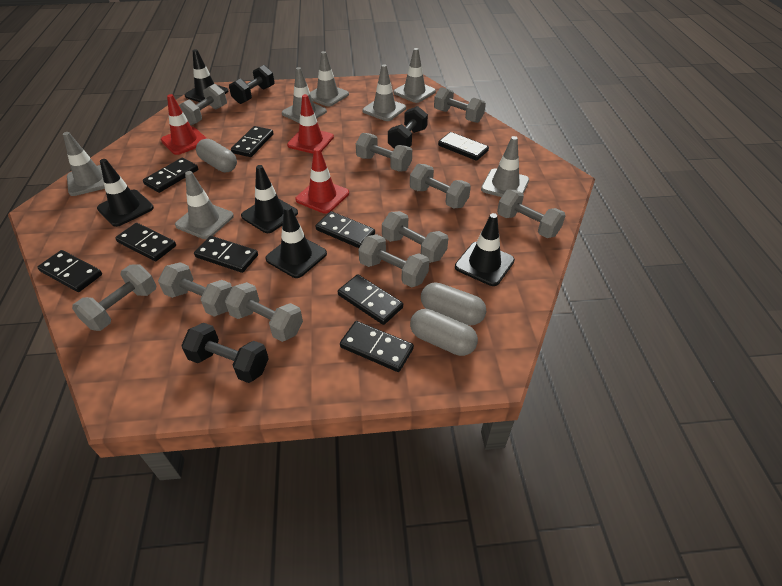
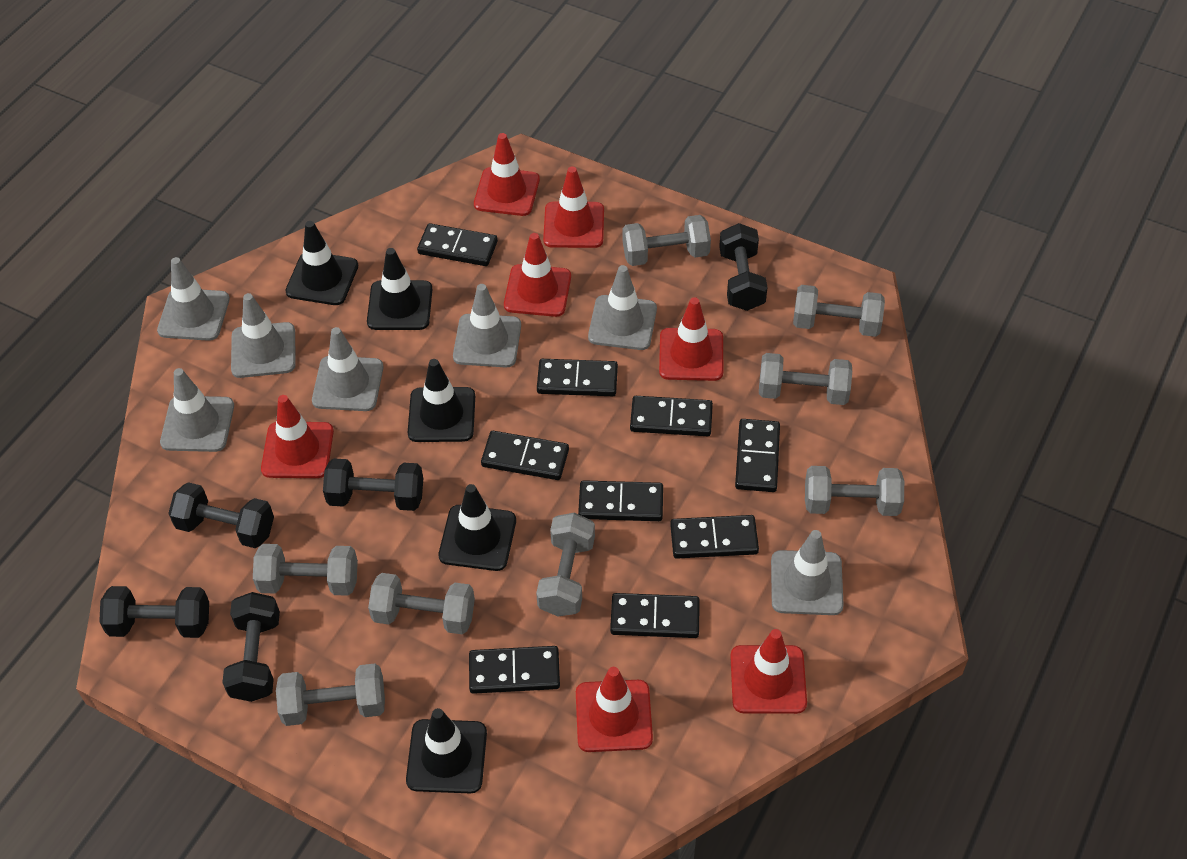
black dumbbell: [181,323,269,383] [229,65,275,104] [388,106,428,149] = 3 -> [99,586,209,638] [168,482,274,548] [222,592,280,702] [323,458,423,511] [719,223,768,311] = 5
grey capsule: [196,139,237,172] [410,309,478,356] [421,282,486,325] = 3 -> none = 0
grey dumbbell: [72,264,156,331] [158,262,232,317] [179,84,227,125] [225,282,303,342] [356,133,412,171] [358,234,429,288] [382,211,448,263] [410,164,471,208] [434,87,486,123] [497,189,566,238] = 10 -> [253,544,358,596] [276,664,385,726] [368,573,475,634] [536,513,595,617] [622,215,711,266] [759,353,852,405] [793,285,885,337] [805,466,904,516] = 8
red traffic cone: [161,94,207,155] [287,94,334,154] [295,147,349,214] = 3 -> [261,395,334,478] [474,133,540,216] [504,233,571,317] [543,166,604,248] [576,667,653,752] [659,297,723,381] [730,629,807,714] = 7

